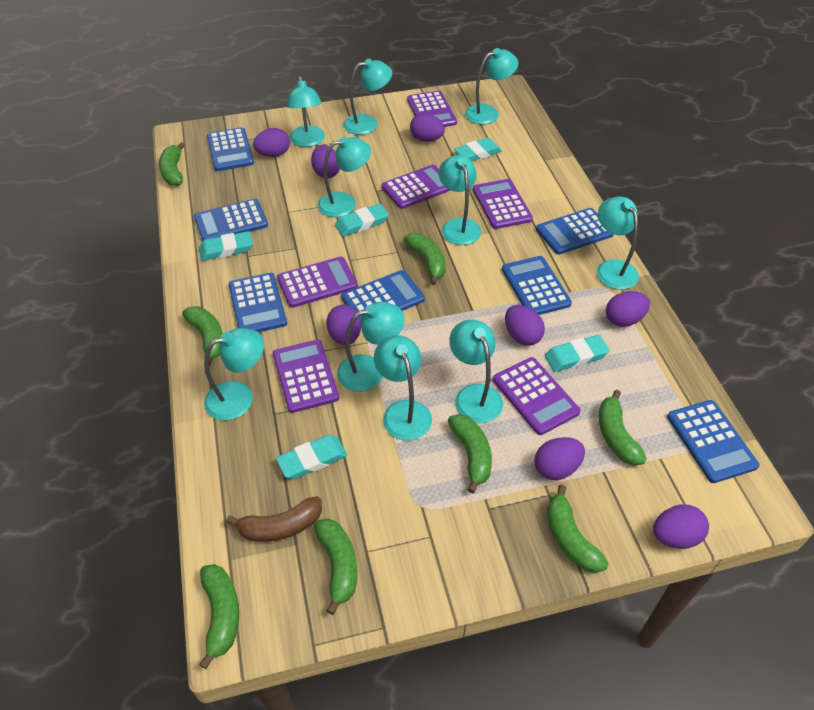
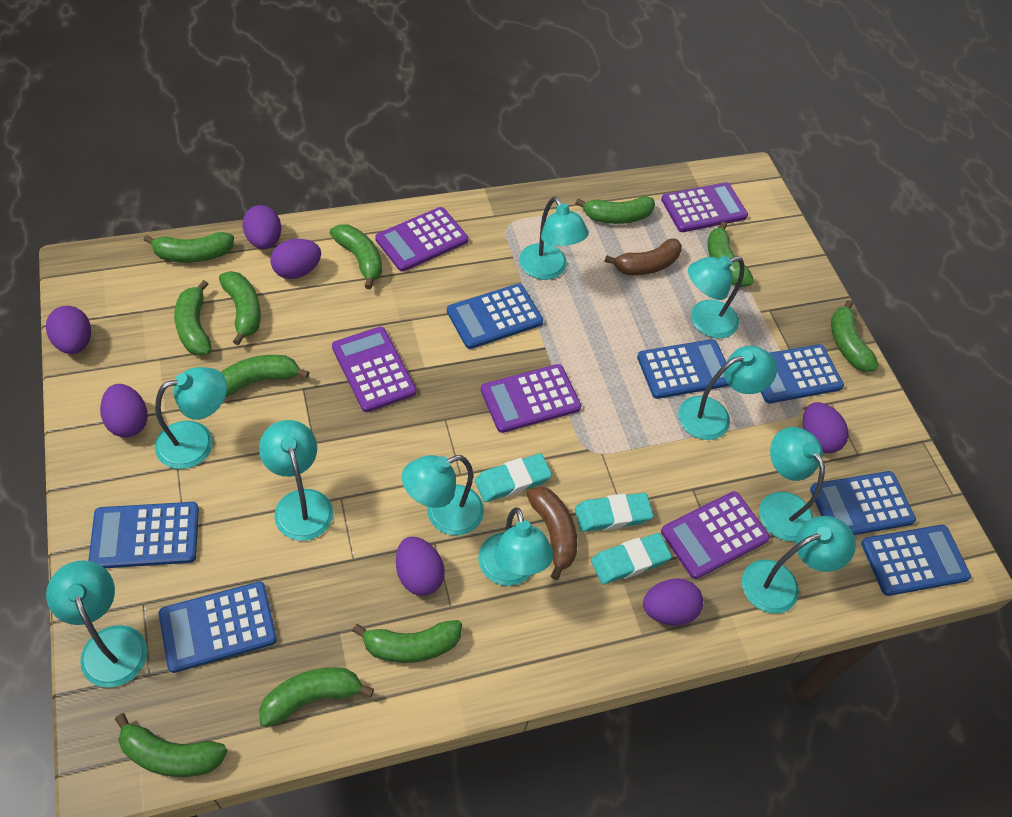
brown banana: [226,496,322,542] = 1 -> [527,486,577,580] [604,238,682,275] = 2
green banana: [159,142,185,186] [182,307,223,366] [199,564,239,669] [314,518,357,615] [403,233,446,285] [448,414,492,494] [547,485,609,573] [599,390,647,466] = 8 -> [115,713,227,777] [144,232,234,263] [174,280,212,356] [219,271,261,345] [221,355,309,397] [259,667,374,728] [330,224,382,289] [352,620,462,663] [575,196,655,224] [707,222,754,287] [831,300,879,372] = 11
purple calculator: [273,340,339,413] [277,256,358,308] [382,164,451,209] [407,91,457,127] [473,179,533,229] [493,357,581,435] = 6 -> [332,327,416,412] [375,207,468,272] [481,364,581,433] [661,182,748,232] [661,491,770,579] = 5
purple egg: [253,128,290,157] [311,145,340,178] [326,305,361,345] [410,113,445,142] [505,305,545,345] [534,437,585,480] [606,291,650,327] [653,505,709,549] = 8 -> [46,306,91,354] [100,384,148,438] [242,205,281,249] [270,239,321,279] [396,537,445,596] [643,578,703,626] [803,402,849,453] = 7
turquoise eraser: [199,231,253,261] [276,435,347,479] [335,204,389,237] [454,138,502,161] [545,335,610,372] = 5 -> [475,453,552,502] [575,493,653,532] [591,533,672,585] = 3

